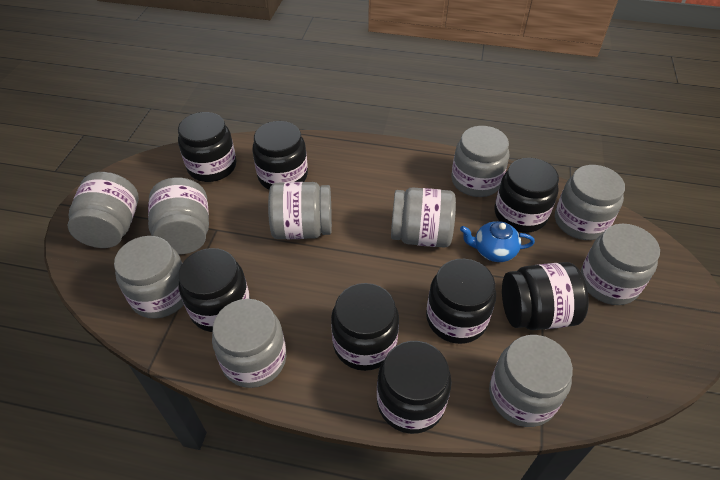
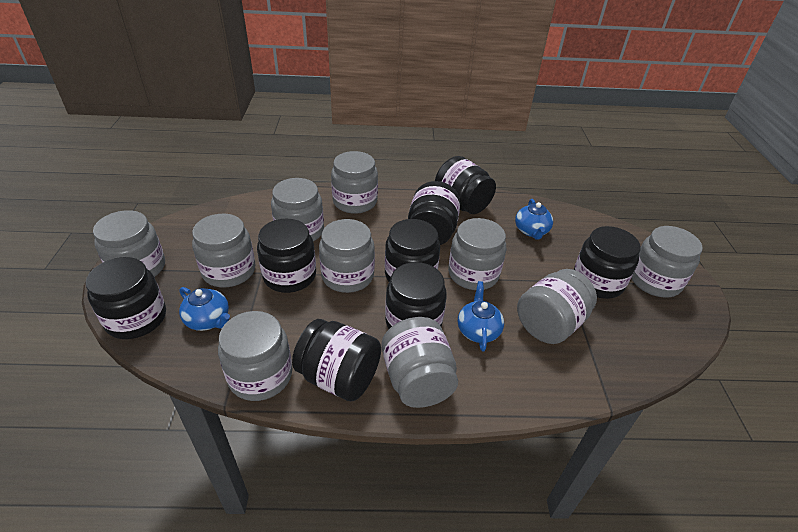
blue teapot: [460,221,535,262] = 1 -> [179,287,230,331] [458,281,504,352] [515,199,553,240] = 3

